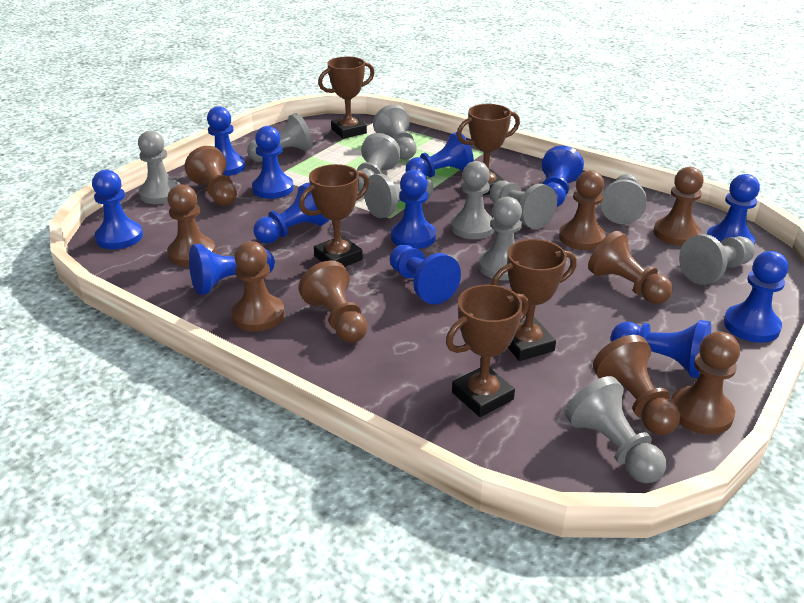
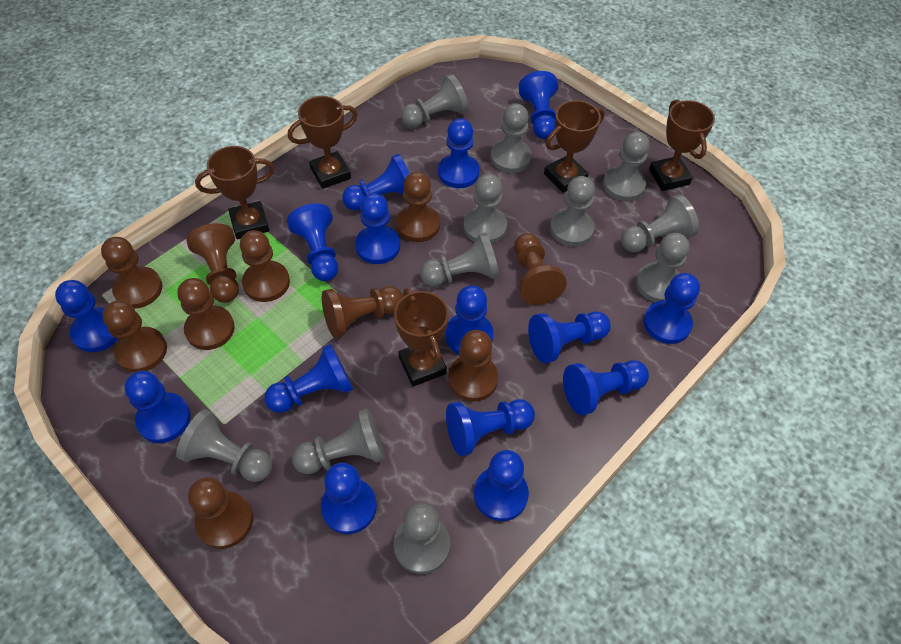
blue pawn: [92,170,143,249] [189,244,275,295] [207,106,246,176] [252,126,294,199] [253,183,329,244] [390,245,461,304] [391,170,436,249] [406,132,474,178] [542,146,584,207] [611,320,711,378] [707,174,760,244] [724,251,788,343] = 12 -> [55,280,119,352] [124,371,191,443] [264,344,353,413] [287,204,338,281] [321,463,377,534] [342,154,410,211] [355,193,400,264] [438,118,480,188] [445,285,494,354] [446,399,535,456] [474,450,529,521] [518,71,558,139] [528,311,611,363] [563,360,649,415] [644,273,700,344] = 15
brown pawn: [167,184,216,266] [184,146,237,206] [231,241,285,332] [299,260,368,343] [559,170,606,250] [588,231,673,304] [593,335,680,435] [653,167,704,246] [671,331,740,435] = 9 -> [101,237,162,309] [102,300,167,373] [177,278,235,350] [186,223,239,303] [188,477,253,549] [240,230,290,302] [322,286,403,338] [396,171,440,242] [448,330,498,402] [514,233,567,305] = 10

